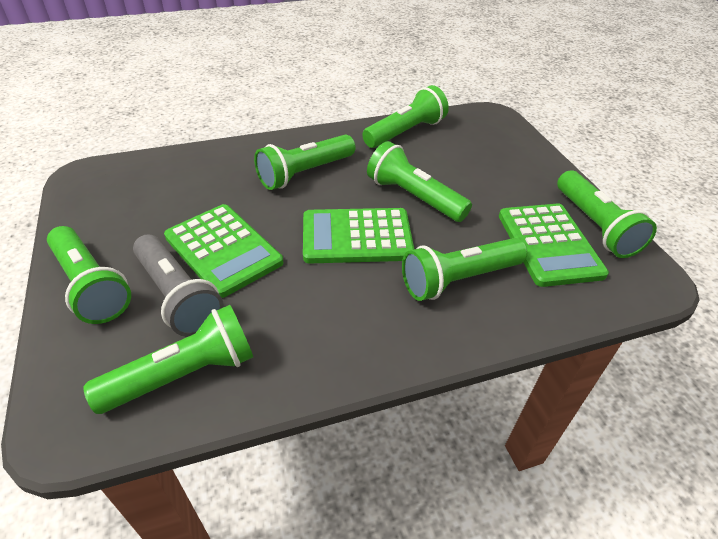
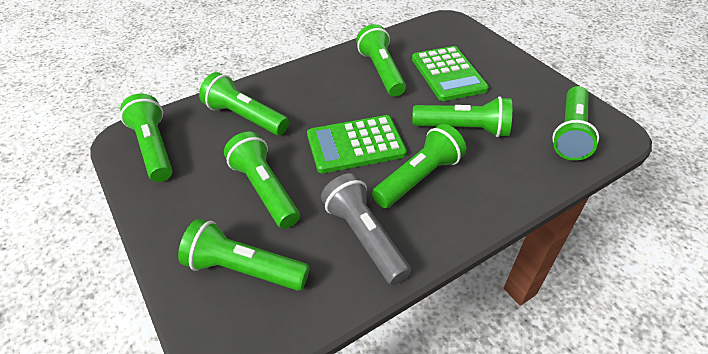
green calculator: [164,204,283,298] [303,208,414,263] [499,203,609,287] = 3 -> [307,115,407,173] [412,46,489,101] = 2
green flashlight: [47,226,131,324] [83,305,253,414] [254,134,355,190] [362,85,449,148] [367,141,472,222] [402,238,527,301] [557,171,657,258] = 7 -> [120,94,172,182] [178,219,310,291] [199,72,289,135] [224,132,300,229] [356,24,406,97] [372,124,466,208] [412,96,512,137] [552,86,599,161] = 8

